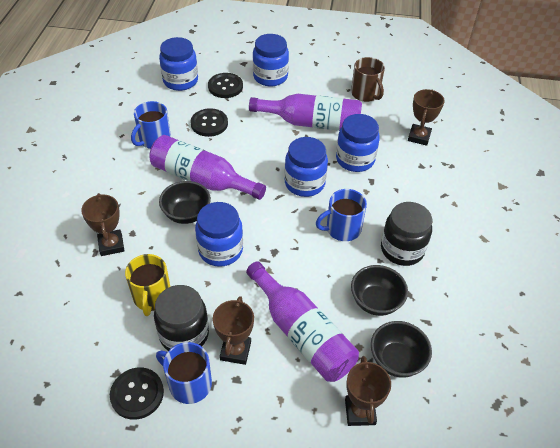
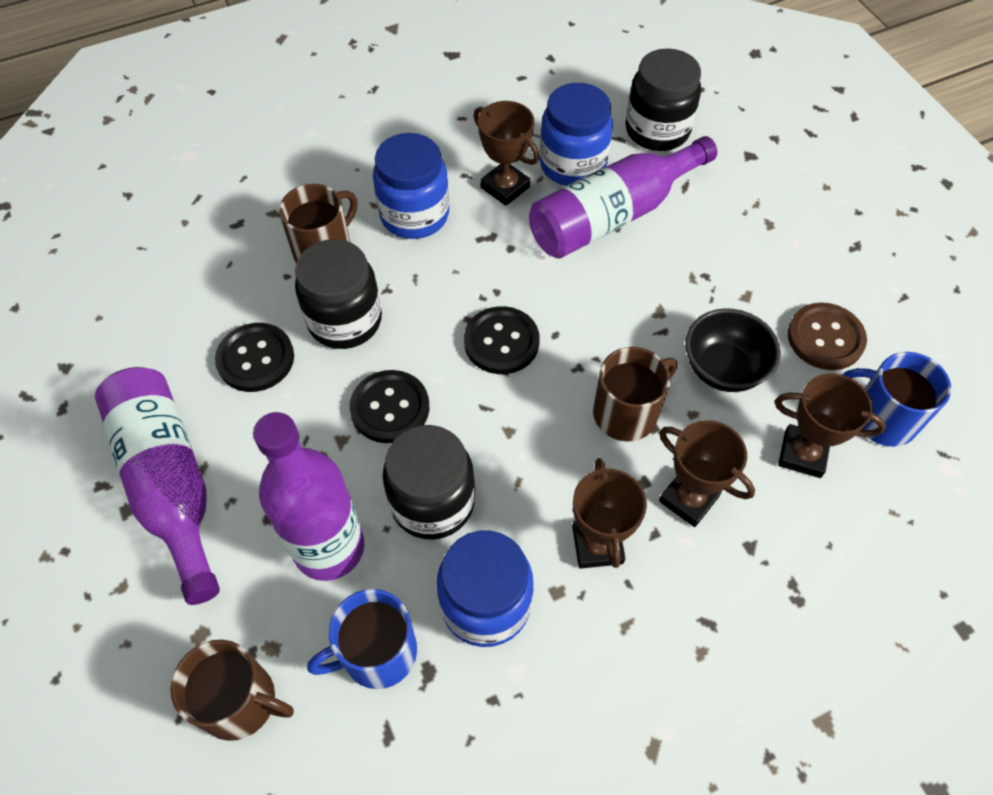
black bowl: [159,181,211,224] [351,265,408,316] [371,321,432,378] = 3 -> [685,308,781,392] = 1
black jar: [154,285,209,351] [381,202,432,266] = 2 -> [295,239,382,349] [383,425,475,540] [625,48,701,151] = 3
blue jar: [159,37,198,91] [195,202,243,267] [253,34,289,86] [284,137,328,197] [336,114,380,172] = 5 -> [373,133,449,239] [437,531,533,647] [540,83,613,186] = 3
blue mug: [131,101,171,149] [156,342,212,404] [316,189,367,241] = 3 -> [307,589,417,689] [842,352,952,447] = 2
brown button: none = 0 -> [788,303,867,370] = 1
brown mug: [351,57,385,102] = 1 -> [170,640,294,741] [279,184,357,264] [593,347,677,442] = 3
yellow mug: [125,254,170,316] = 1 -> none = 0

